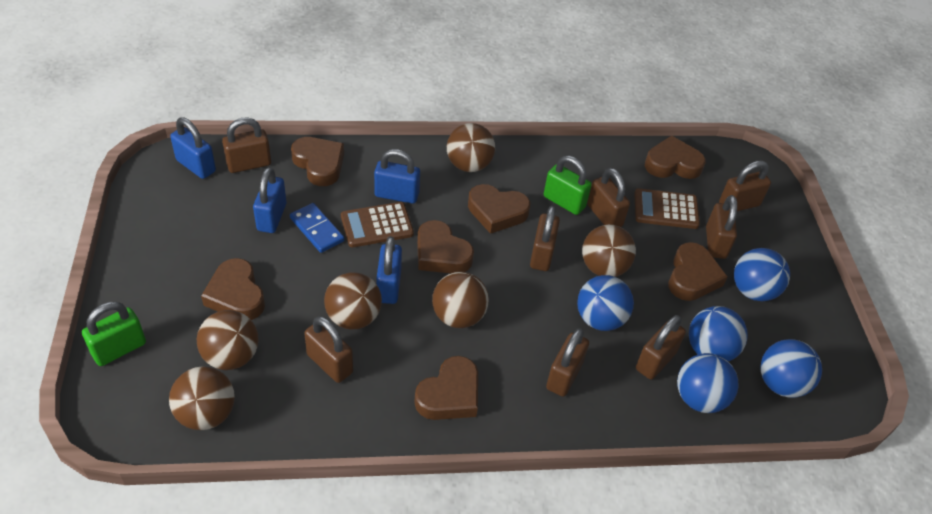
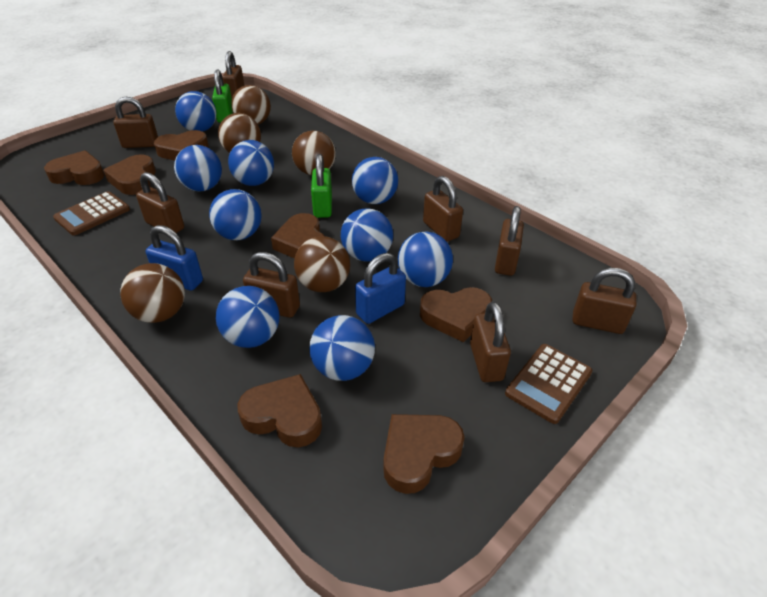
blue ball: [577,275,634,331] [677,353,738,413] [689,306,748,361] [734,248,790,301] [760,339,822,398] = 5 -> [174,145,222,192] [175,91,216,132] [209,189,262,240] [216,286,279,348] [228,140,274,186] [309,315,375,381] [341,208,393,261] [352,157,398,204] [398,232,453,287] = 9
blue domino: [290,203,344,253] = 1 -> none = 0
blue padlock: [170,117,216,179] [253,167,286,233] [374,149,420,204] [376,236,402,304] = 4 -> [146,225,203,291] [355,253,406,324] = 2
brown ball: [169,366,235,430] [197,310,259,370] [324,272,382,330] [432,272,489,328] [447,123,495,172] [582,225,636,277] = 6 -> [120,263,185,323] [218,113,261,153] [231,85,271,125] [292,130,336,175] [294,236,350,292] = 5

